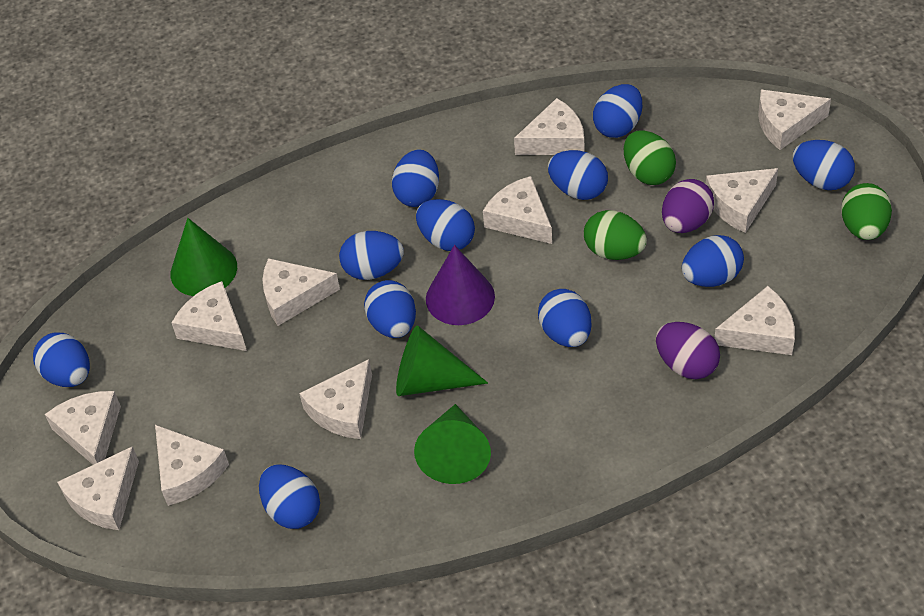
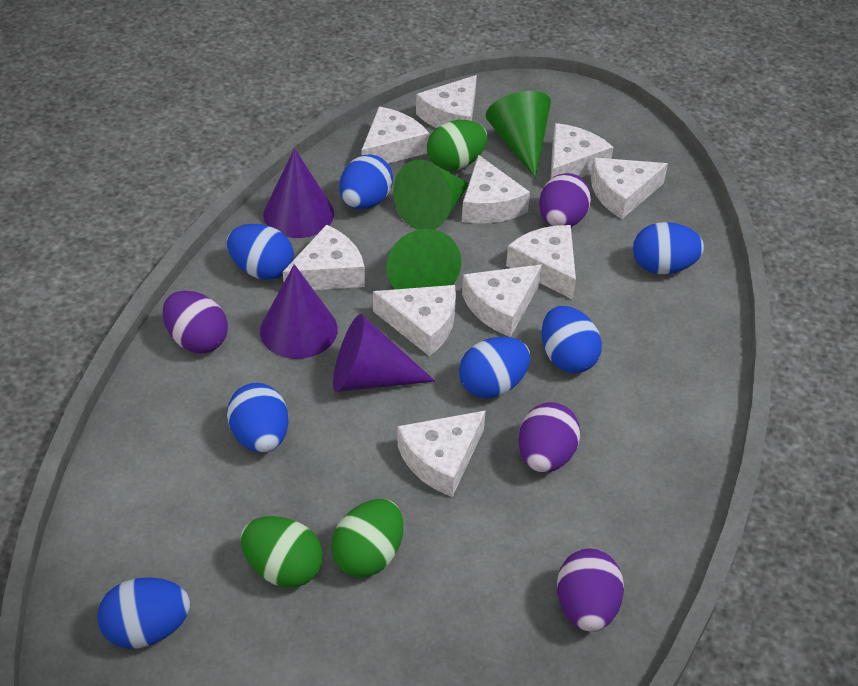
blue egg: [33,333,90,387] [259,465,320,529] [339,231,404,280] [364,280,416,338] [392,149,439,207] [416,199,475,251] [538,289,592,347] [548,150,608,200] [593,84,642,138] [682,235,744,287] [793,140,855,190] = 11 -> [97,577,190,649] [227,224,294,280] [227,383,289,453] [339,155,393,209] [459,337,530,398] [542,306,602,373] [633,222,704,274] = 7
purple cone: [426,245,495,325] = 1 -> [260,264,338,359] [263,148,334,238] [333,314,435,392] = 3
purple egg: [656,322,720,379] [662,179,714,233] = 2 -> [163,291,228,353] [518,402,580,473] [539,173,591,227] [557,549,624,632] = 4
white cheese: [45,391,121,465] [57,446,139,530] [155,425,229,506] [172,281,247,351] [263,258,340,326] [299,359,372,439] [483,176,552,244] [514,98,584,155] [706,168,778,233] [714,286,795,355] [758,90,831,150] = 11 -> [283,224,365,290] [361,107,429,163] [373,285,456,356] [397,410,486,497] [416,75,477,128] [462,155,530,223] [462,265,542,337] [506,225,576,300] [551,123,613,179] [591,158,668,219] = 10

